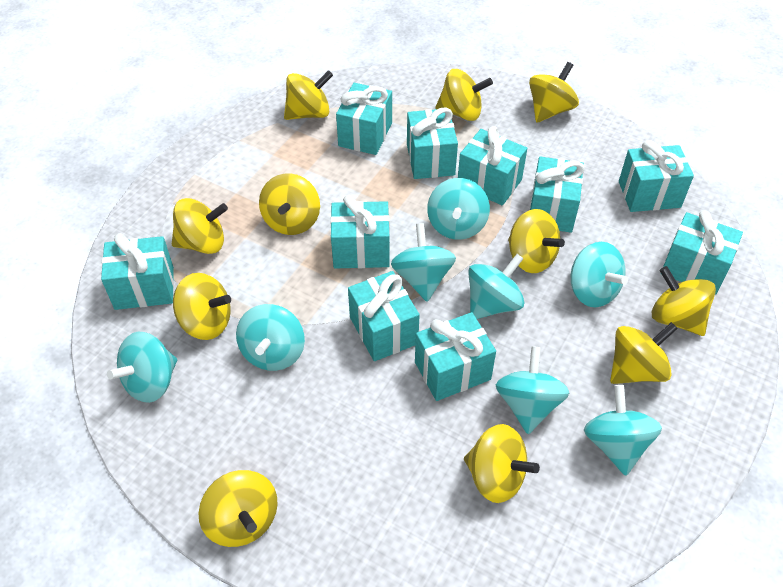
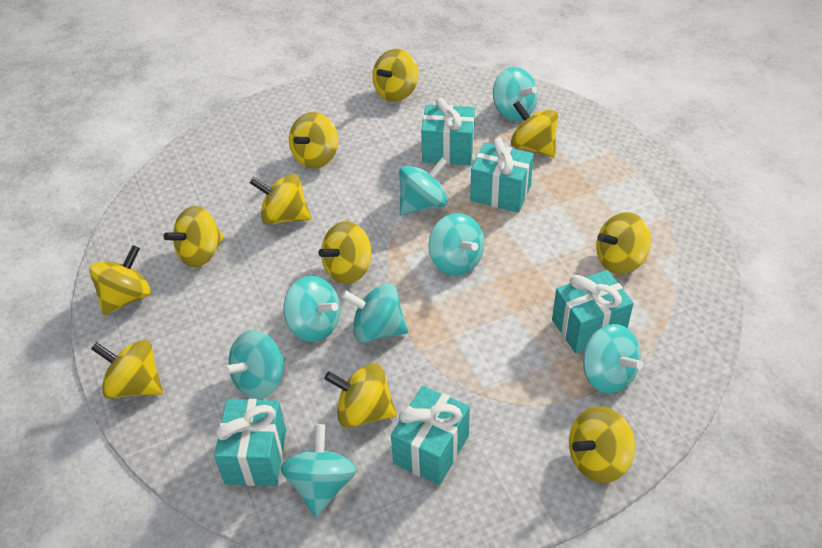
turquoise gift: [101,233,174,310] [330,195,390,268] [336,83,392,155] [348,271,420,361] [407,107,458,179] [415,312,496,401] [458,126,527,205] [530,157,585,233] [619,140,694,212] [661,210,743,295] = 10 -> [214,399,286,486] [391,386,470,485] [421,98,475,165] [470,138,534,213] [552,270,633,354] = 5

